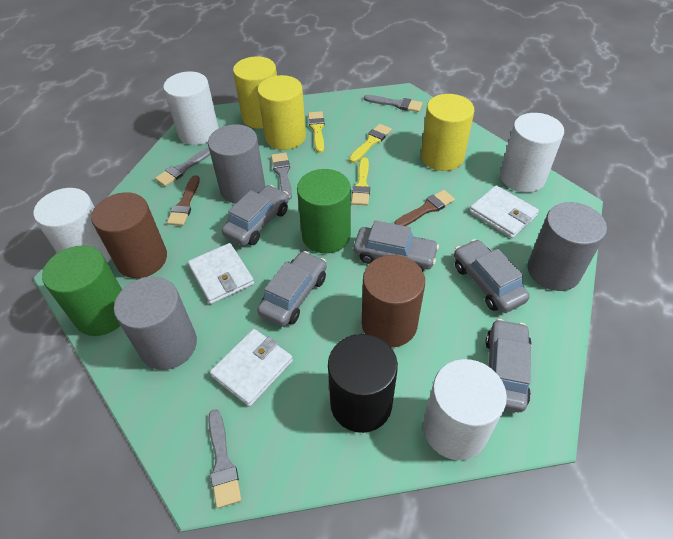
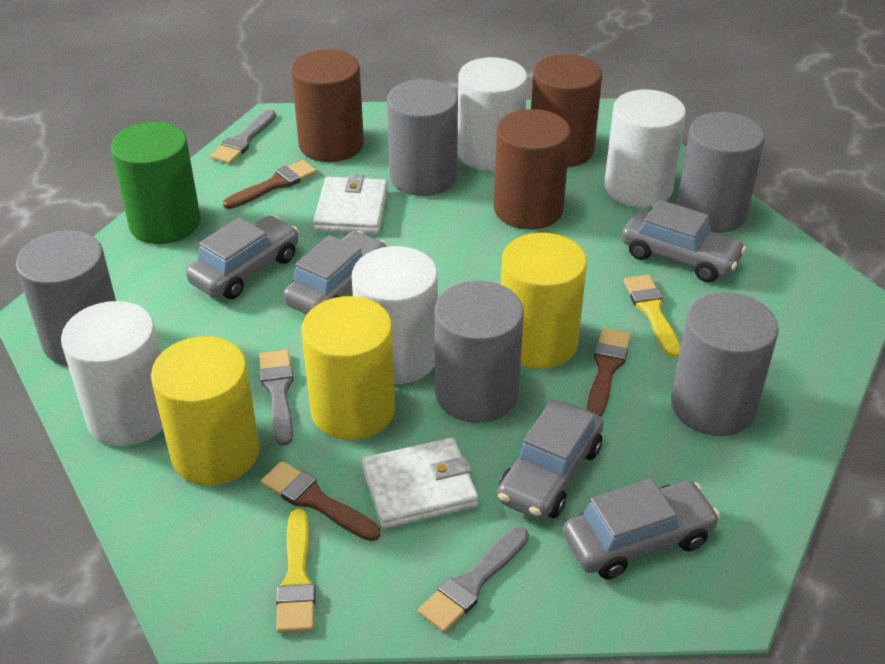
black cylinder: [328,334,398,433] = 1 -> none = 0
brown brush: [167,175,200,226] [394,190,455,226] = 2 -> [223,160,317,209] [261,461,380,541] [587,328,631,417] = 3
brown cylinder: [91,192,167,278] [362,255,425,347] = 2 -> [291,49,364,162] [494,109,570,230] [531,54,602,167] = 3
green cylinder: [42,245,122,336] [297,169,351,253] = 2 -> [111,122,201,244] = 1
grey brush: [155,148,210,186] [208,409,242,508] [271,152,292,200] [364,95,423,112] = 4 -> [210,110,276,164] [259,350,293,446] [418,527,529,633] = 3
grey cylinder: [114,277,197,370] [208,124,265,204] [528,202,607,291] = 3 -> [16,230,116,366] [387,79,458,196] [435,281,524,423] [671,292,779,436] [677,112,765,233] = 5
white wallet: [188,243,254,304] [210,329,293,407] [469,185,539,238] = 3 -> [313,174,388,234] [362,438,478,529] = 2
yellow brush: [308,111,325,153] [349,124,392,163] [351,157,370,205] = 3 -> [276,509,315,633] [624,275,681,358] = 2

